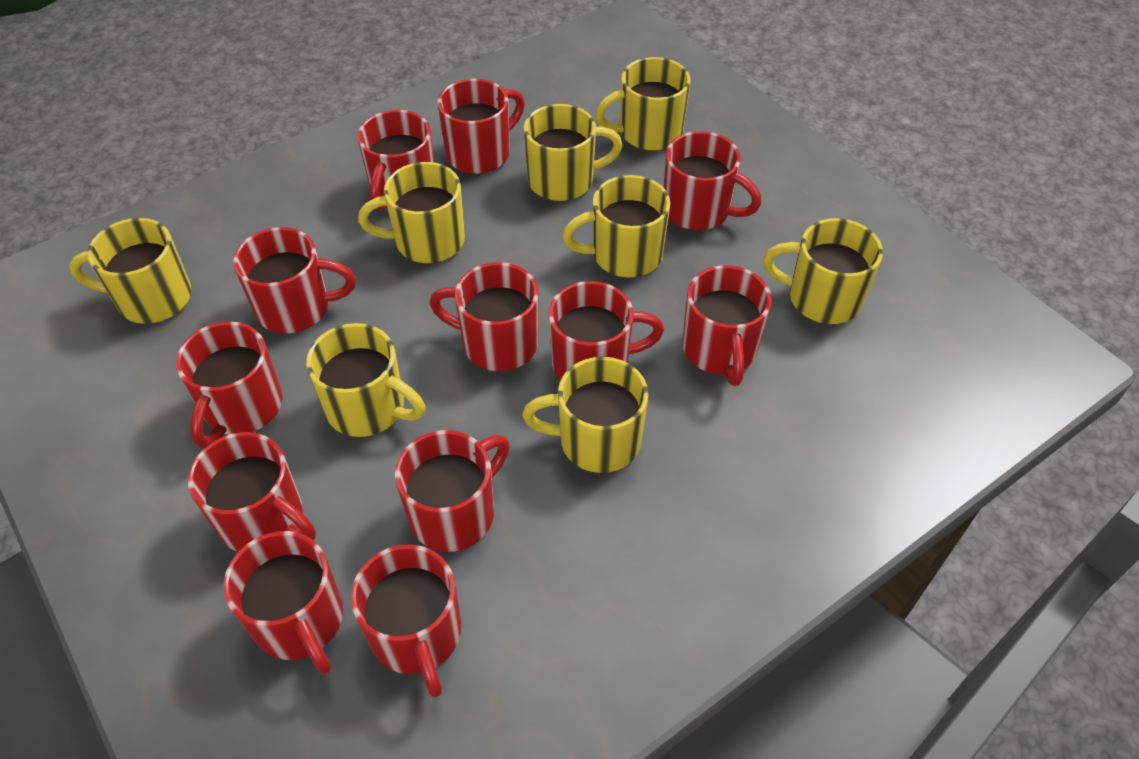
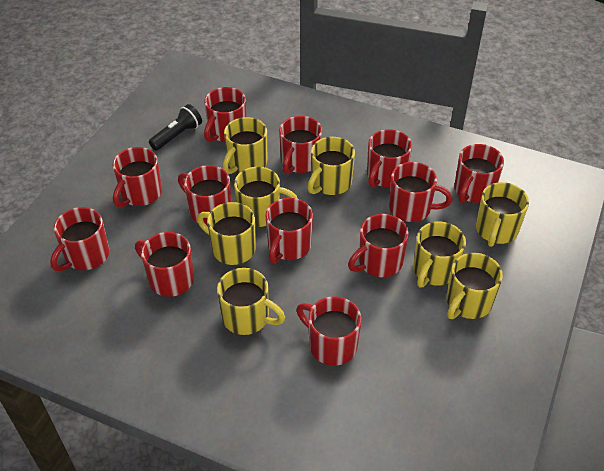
black flashlight: none = 0 -> [149,104,202,151] = 1

